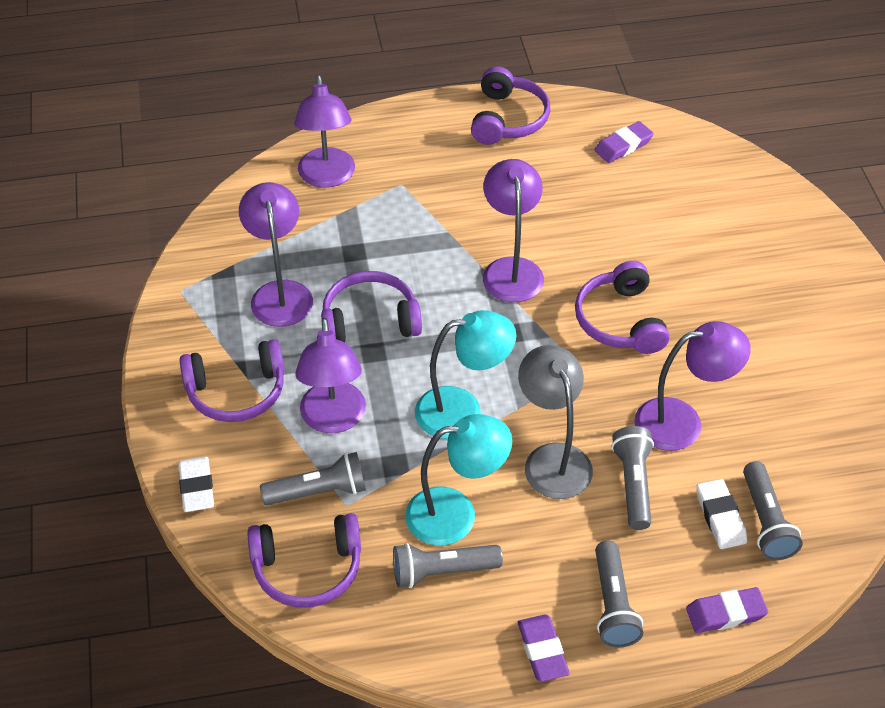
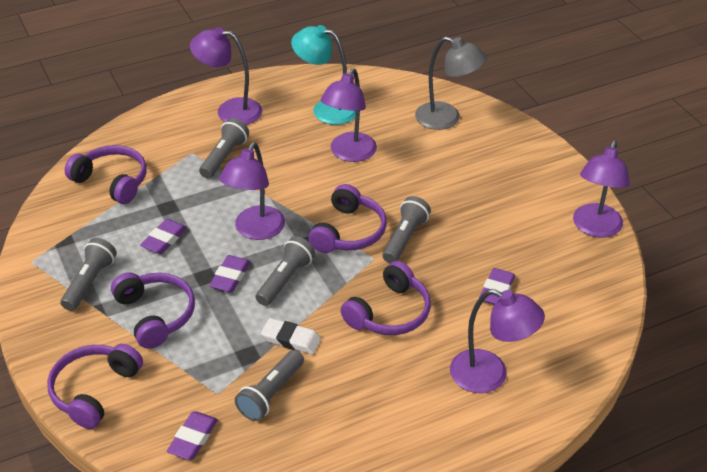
purple eraser: [518,614,570,682] [595,121,654,163] [686,587,768,633] = 3 -> [140,219,188,254] [167,411,218,460] [209,255,250,293] [479,268,515,305] = 4
turquoise lamp: [405,414,512,546] [415,310,516,439] = 2 -> [291,25,356,125] = 1
white eraser: [178,456,214,512] [696,479,747,549] = 2 -> [261,318,321,354] = 1

